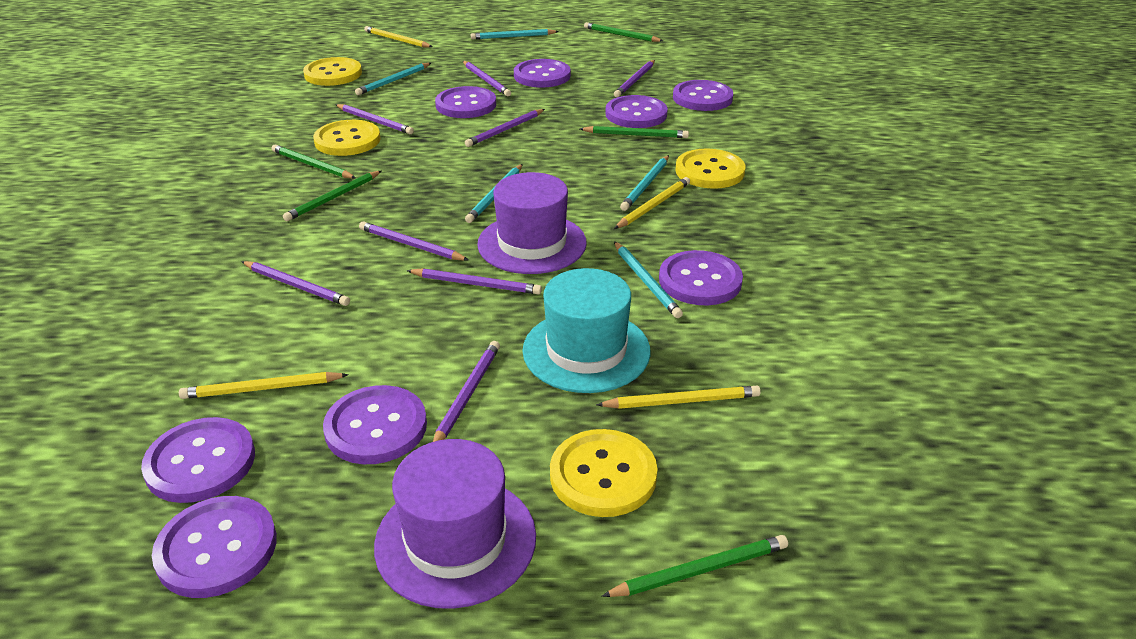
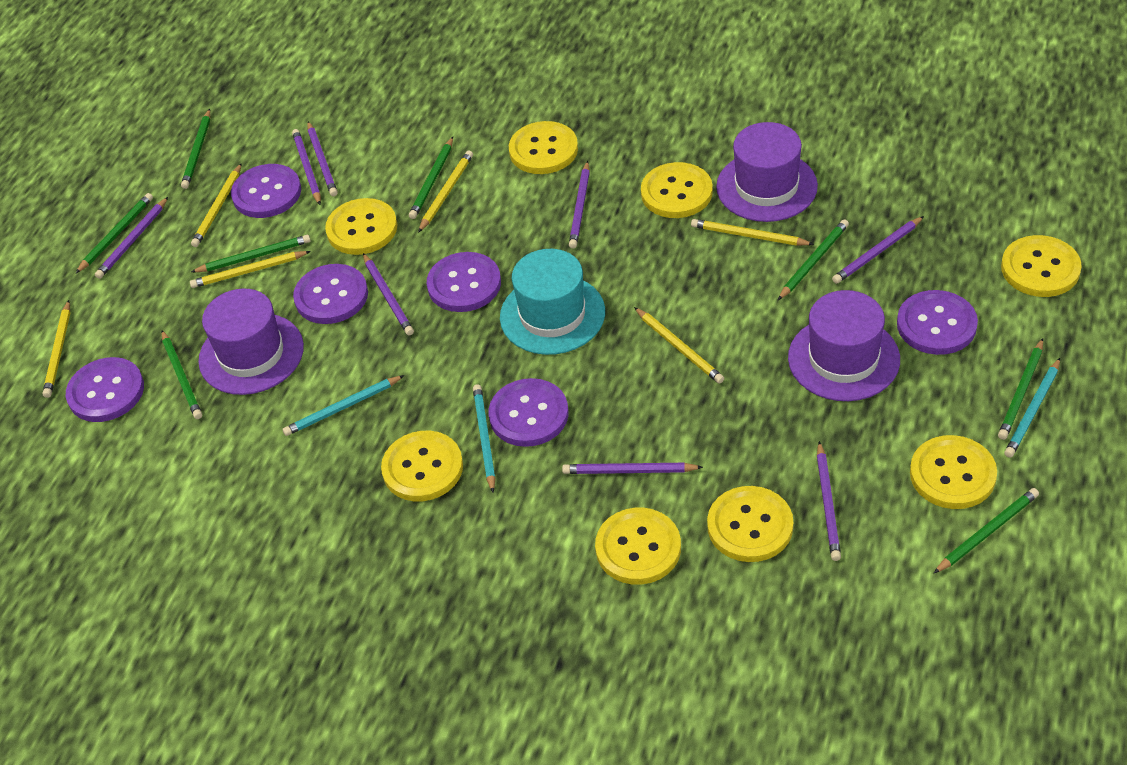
green pencil: [271,144,356,179] [283,171,381,221] [580,126,689,138] [584,22,663,42] [601,535,788,597] = 5 -> [75,193,153,274] [162,330,202,419] [181,109,210,189] [191,235,311,272] [409,137,453,219] [778,219,849,300] [934,488,1039,573] [998,338,1043,440] = 8
purple button: [141,417,255,503] [152,496,277,598] [323,385,427,464] [435,86,496,118] [514,59,571,88] [606,95,668,128] [659,250,743,305] [673,80,733,111] = 8 -> [66,357,144,422] [231,164,301,218] [293,264,368,324] [427,252,501,312] [489,378,569,447] [897,290,978,355] = 6
purple hat: [374,439,536,609] [477,172,587,274] = 2 -> [198,289,304,395] [716,122,818,222] [788,290,900,401] = 3
turquoise pencil: [355,63,431,95] [465,164,523,223] [471,29,559,39] [614,241,683,318] [620,155,669,211] = 5 -> [282,375,404,436] [473,384,495,492] [1004,358,1060,458] = 3
yellow button: [303,57,362,86] [313,120,381,156] [550,429,657,517] [675,148,745,189] = 4 -> [325,198,397,255] [381,431,463,501] [509,121,578,174] [595,508,681,585] [641,162,713,218] [707,486,793,562] [910,435,997,509] [1001,235,1082,297] = 8
yellow pencil: [179,372,349,399] [364,26,433,47] [596,386,761,409] [614,177,690,229] = 4 -> [42,300,70,398] [190,251,311,288] [191,163,242,247] [418,151,473,233] [634,307,724,384] [691,219,814,246] = 6

